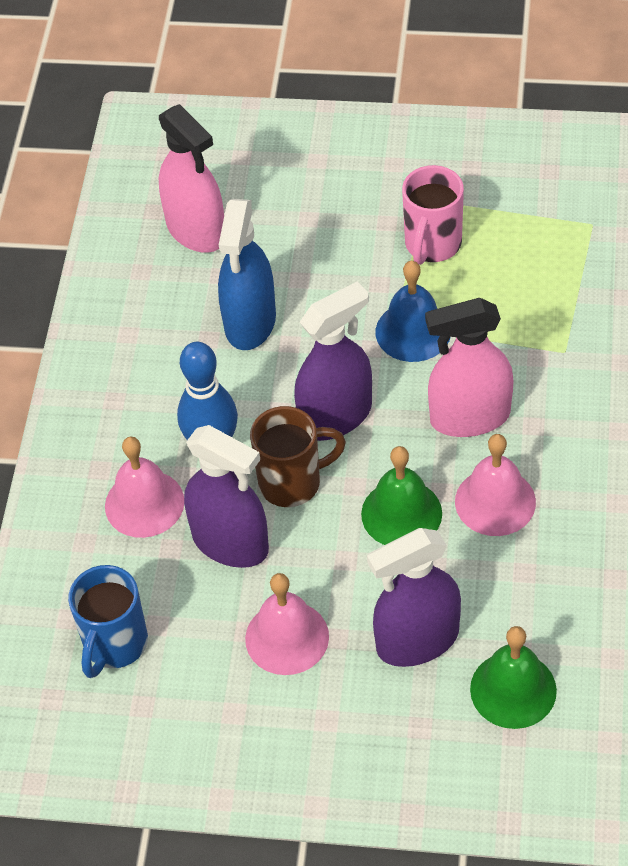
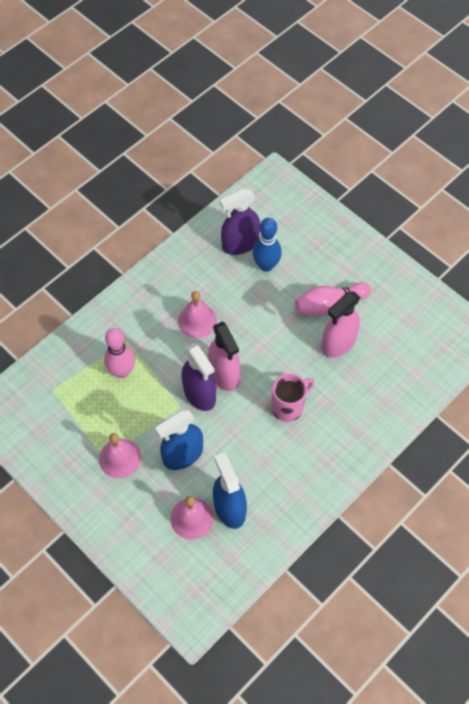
blue bell: [376,261,450,362] = 1 -> none = 0
blue mug: [68,565,148,678] = 1 -> none = 0
blue spray bottle: [218,199,276,350] = 1 -> [155,410,203,470] [213,453,247,529] = 2
brown mug: [250,406,346,507] = 1 -> none = 0
green bell: [361,446,442,545] [470,626,557,729] = 2 -> none = 0
pink bowling pin: none = 0 -> [104,328,135,378] [295,282,371,316] = 2
purple spray bottle: [184,425,269,568] [294,281,372,441] [367,528,461,667] = 3 -> [182,343,216,411] [220,188,260,255] = 2

